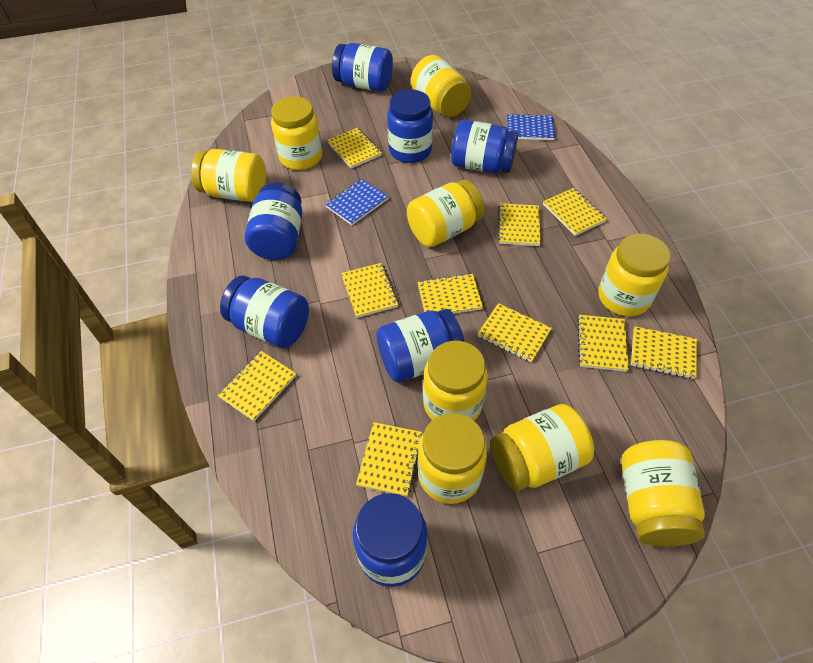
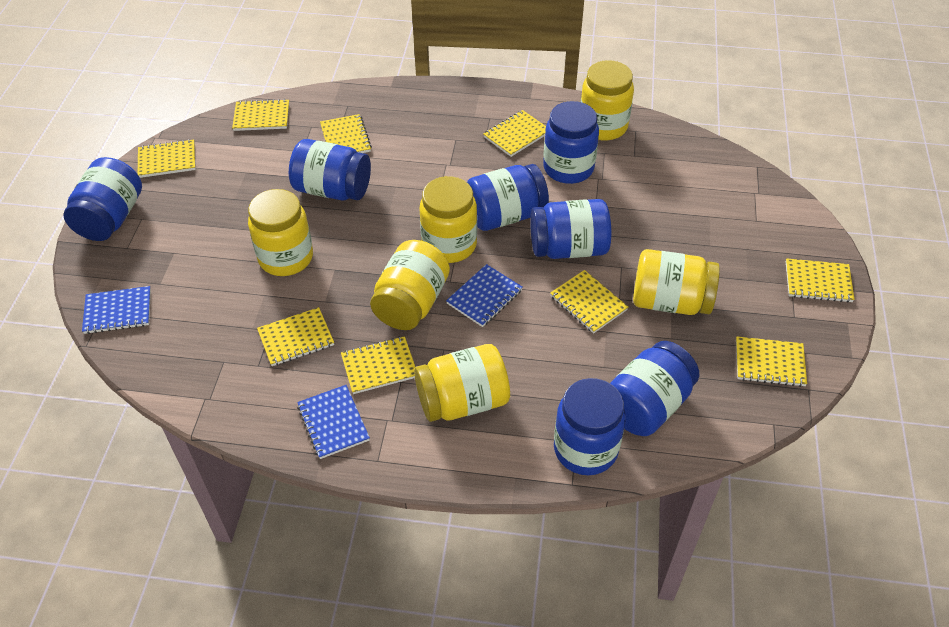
blue notebook: [325,179,389,225] [507,113,555,140] = 2 -> [82,286,151,334] [297,385,370,459] [446,264,523,327] = 3
yellow jar: [191,149,266,202] [271,96,322,170] [407,180,484,247] [411,55,471,117] [418,413,487,504] [423,341,488,420] [491,404,594,491] [599,234,670,317] [621,440,705,547] = 9 -> [248,189,313,276] [370,240,450,330] [414,344,510,422] [420,176,477,263] [581,60,634,140] [633,249,720,315] = 6
yellow notebook: [218,351,296,421] [327,128,382,169] [341,263,399,318] [356,422,422,497] [418,273,483,314] [478,303,552,362] [498,203,541,246] [543,188,607,236] [577,315,629,372] [631,326,697,379] = 10 -> [138,139,196,178] [232,99,289,131] [257,307,334,366] [320,114,372,153] [341,336,415,394] [483,110,546,157] [550,270,628,334] [736,336,807,387] [786,258,855,303] = 9

